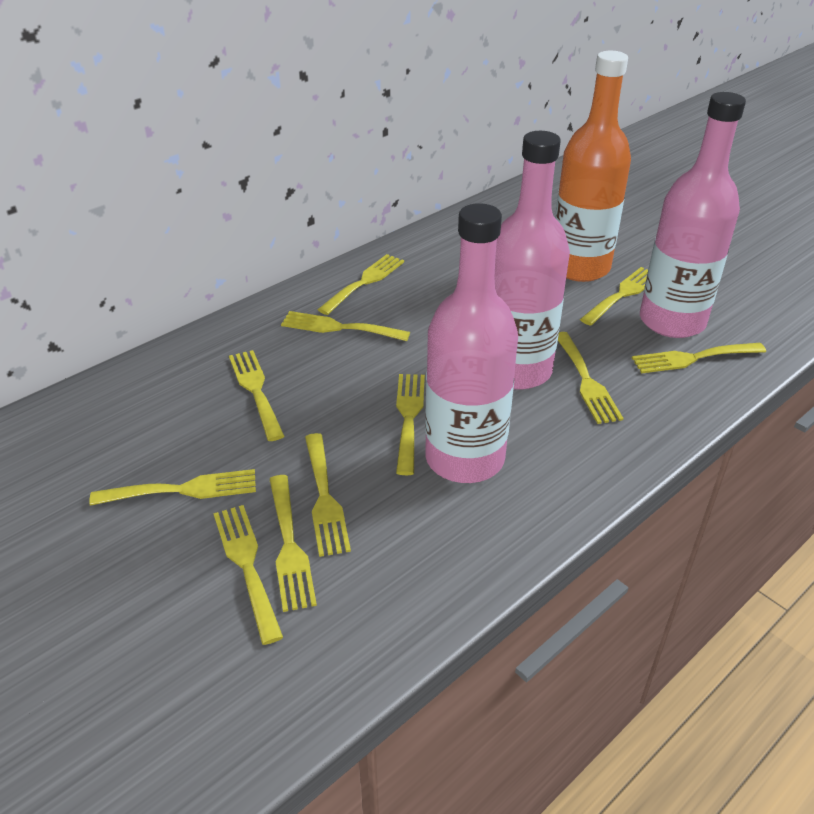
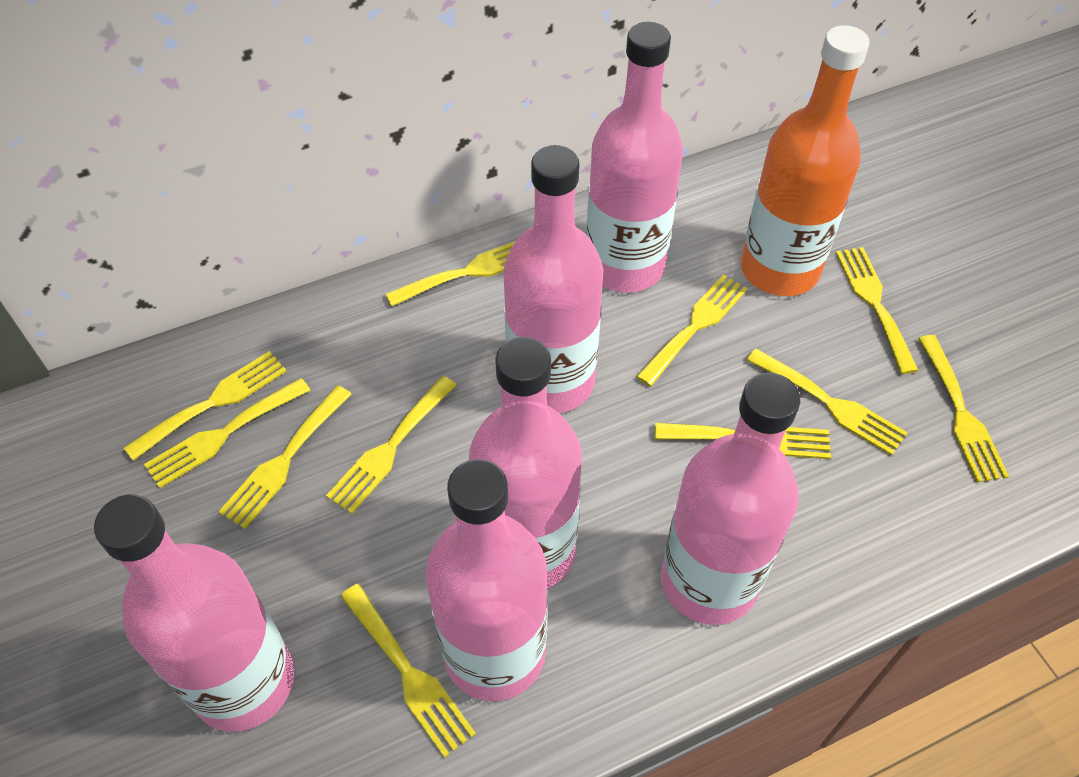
pink bottle: [425,203,518,483] [494,131,570,389] [640,92,746,338] = 3 -> [94,495,294,732] [426,459,548,701] [469,337,582,588] [503,145,603,413] [586,22,683,293] [661,373,800,625] = 6

